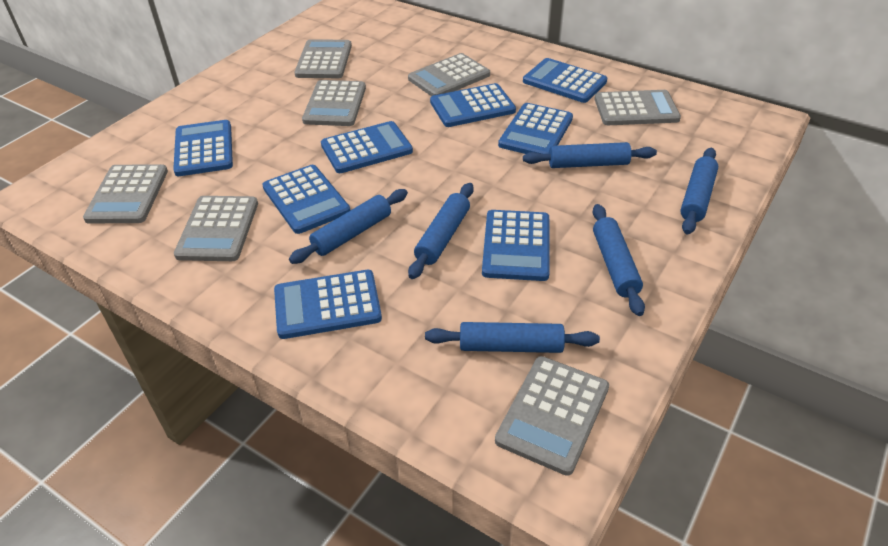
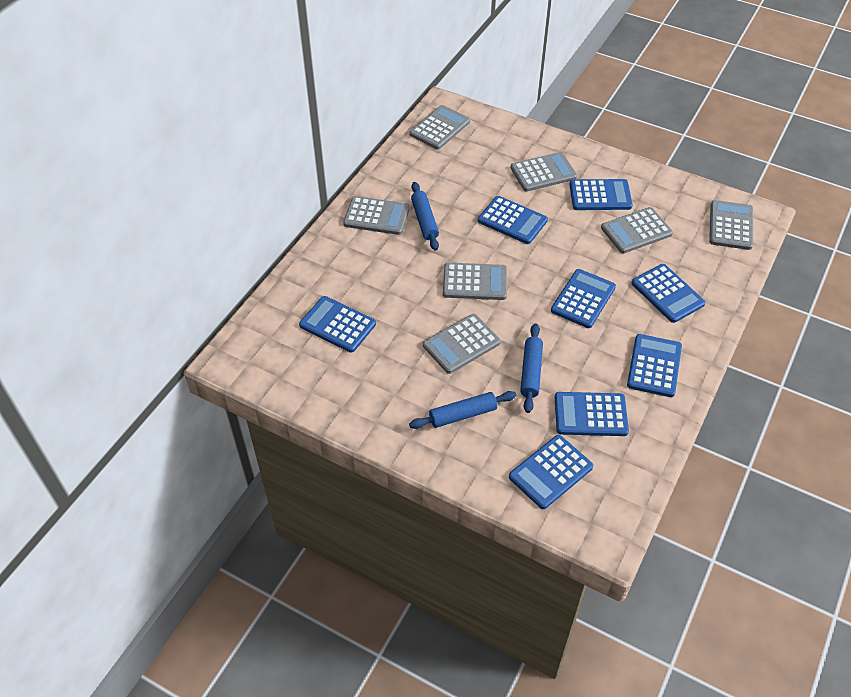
blue rolling pin: [289,189,408,264] [408,183,474,279] [425,322,600,353] [523,142,657,168] [593,204,645,316] [680,148,718,234] = 6 -> [409,391,516,429] [411,182,439,251] [520,323,543,413] = 3

